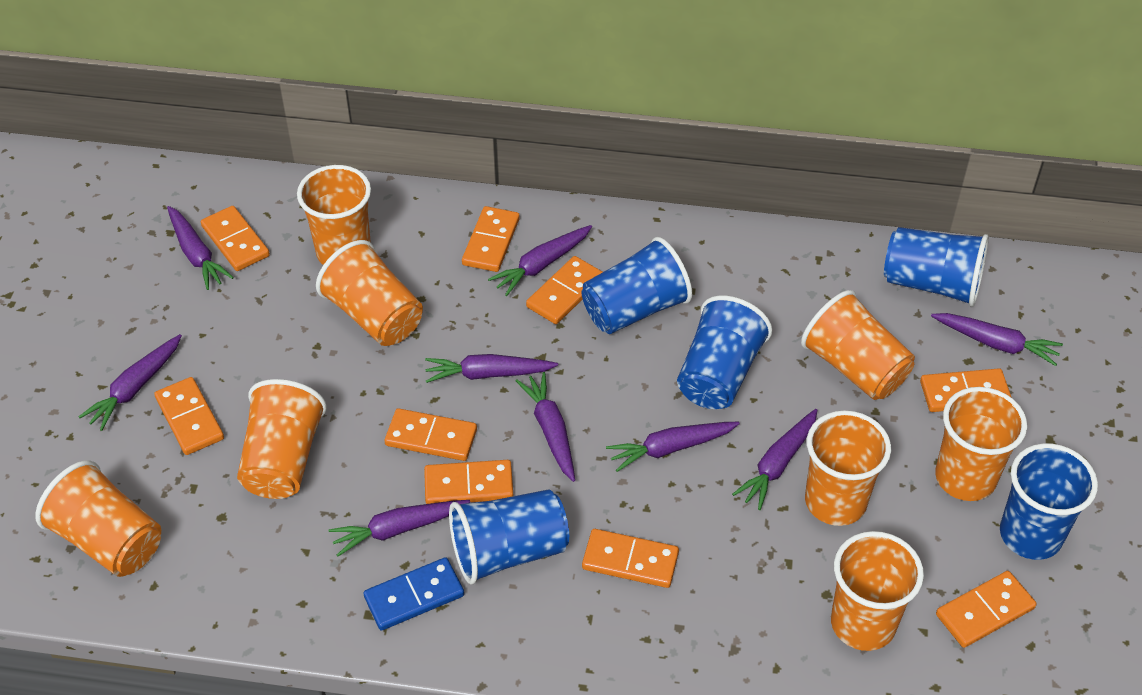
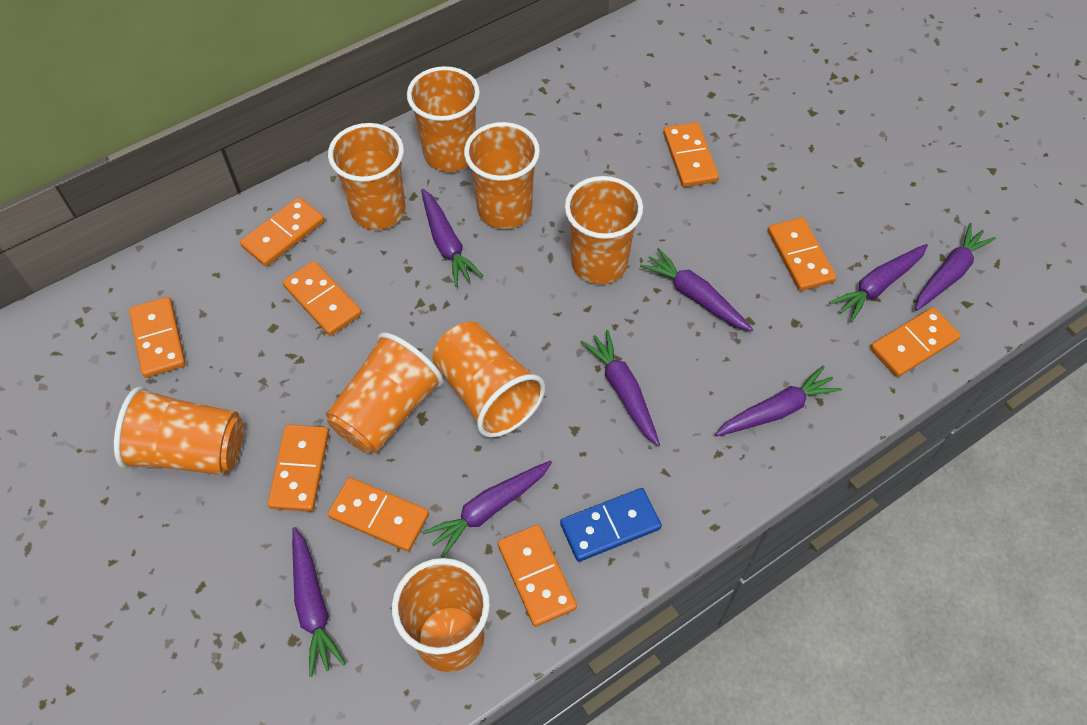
blue cup: [449,490,569,585] [582,237,692,334] [677,295,772,409] [884,227,989,307] [1000,443,1098,560] = 5 -> none = 0
purple carrot: [78,334,182,431] [167,206,234,290] [329,500,470,556] [425,354,558,383] [488,225,592,296] [516,372,575,482] [606,422,740,472] [732,409,817,510] [931,313,1063,366] = 9 -> [292,527,346,677] [421,189,483,287] [423,461,552,558] [581,330,660,446] [640,248,753,331] [715,366,842,436] [829,244,928,323] [915,223,996,311] = 8

